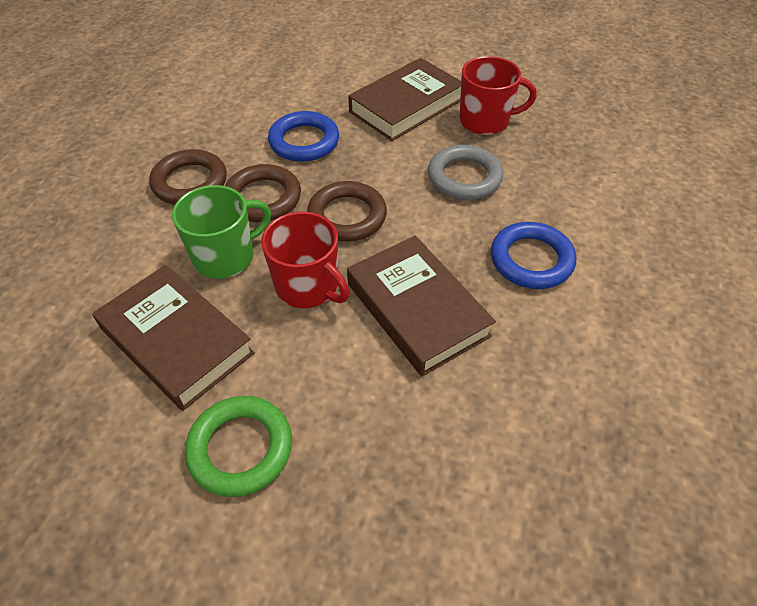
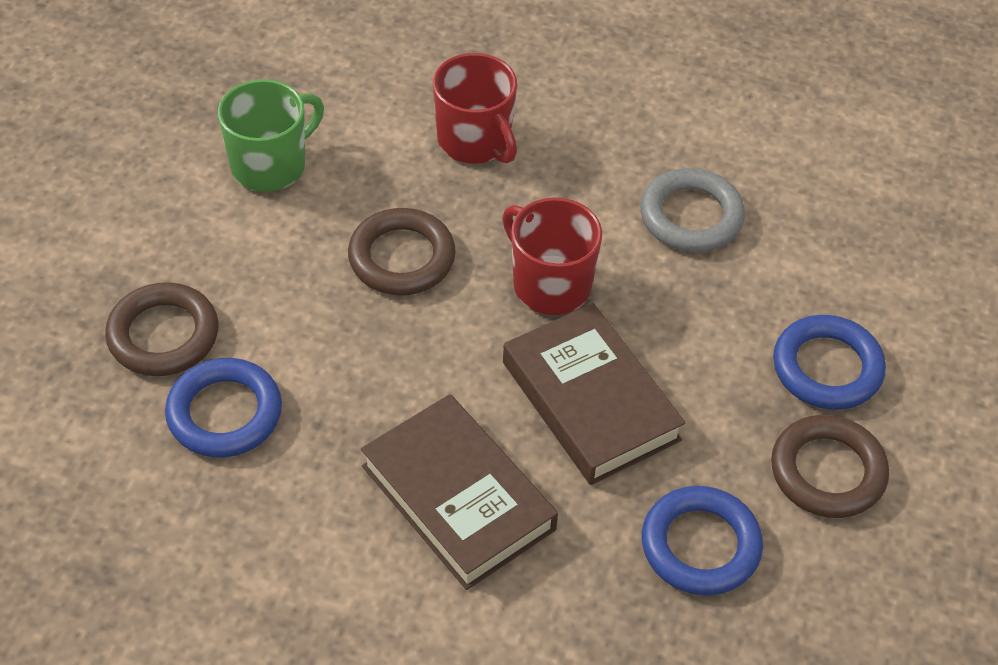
blue ring: [268,111,339,162] [491,222,576,289] = 2 -> [165,358,282,457] [642,486,763,596] [773,315,886,410] = 3
brown book: [92,265,255,411] [347,235,496,376] [348,58,461,141] = 3 -> [361,394,558,590] [503,303,686,485] = 2
green ring: [185,396,292,497] = 1 -> none = 0

